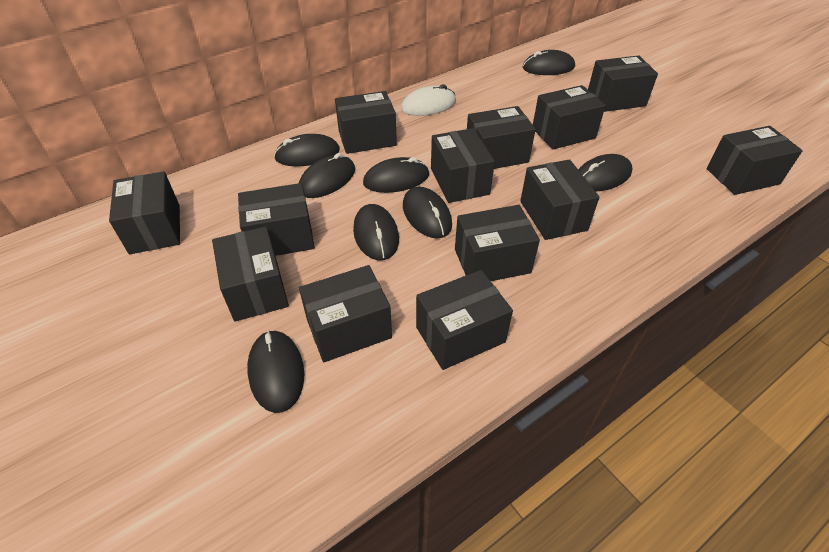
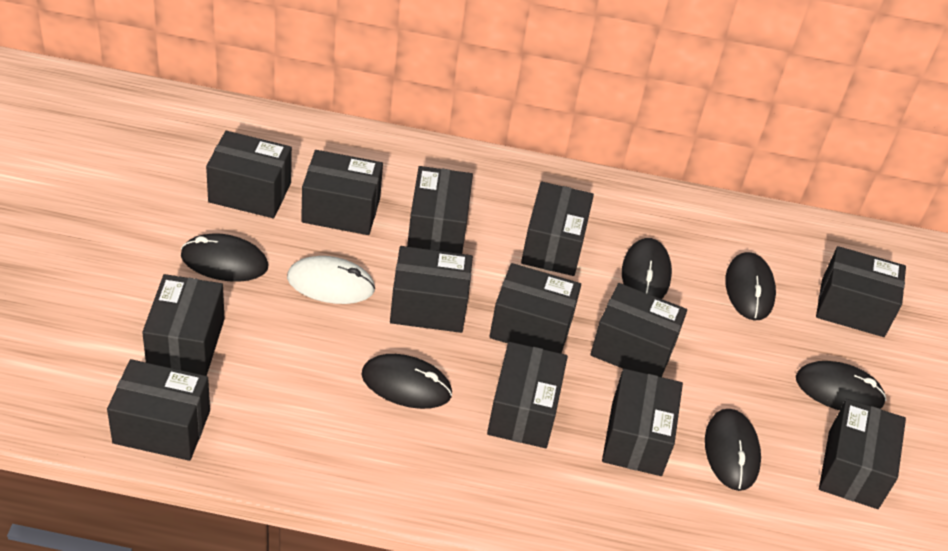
black mouse: [247,330,305,413] [274,134,340,166] [299,153,355,198] [353,204,399,260] [363,157,429,193] [403,187,452,238] [523,50,575,75] [578,154,632,191] = 8 -> [181,233,268,282] [361,354,452,409] [622,238,672,299] [705,409,761,491] [725,252,776,321] [796,361,886,410] = 6

